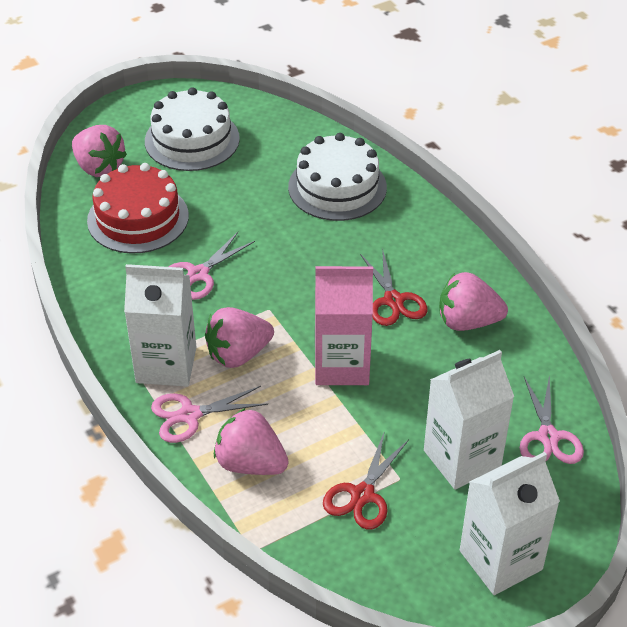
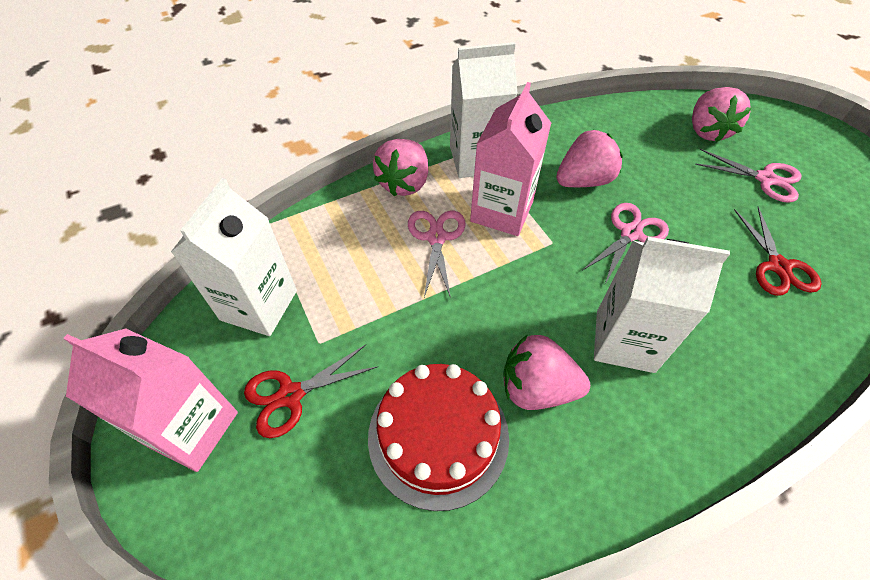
pink carton: [315,266,373,385] = 1 -> [63,329,238,472] [470,82,551,236] = 2
white cake: [145,87,240,171] [288,133,387,221] = 2 -> none = 0

